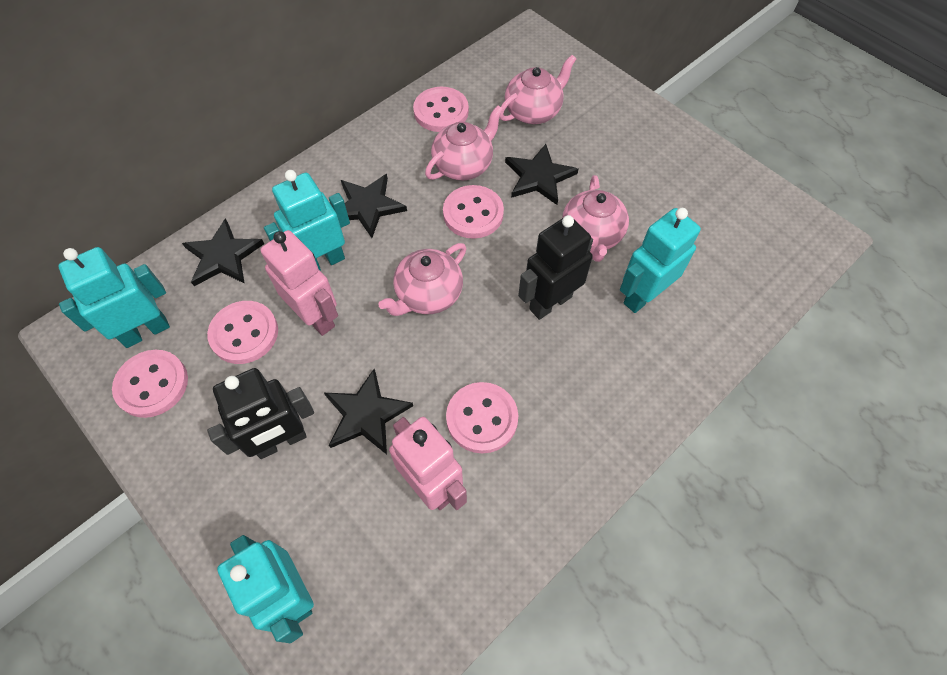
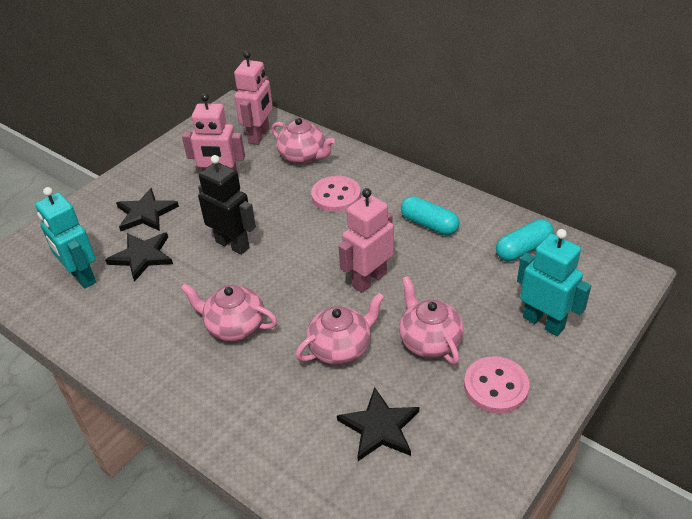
black robot: [207,368,314,459] [518,215,593,320] = 2 -> [198,155,256,255] = 1
black star: [182,218,264,286] [324,369,413,455] [341,174,407,238] [505,144,578,205] = 4 -> [105,232,173,282] [116,188,179,231] [337,387,419,461] = 3
pink button: [112,350,188,418] [207,301,278,364] [413,87,469,132] [443,185,504,239] [446,382,518,453] = 5 -> [311,176,361,212] [464,356,530,414] = 2
pink robot: [260,230,338,336] [389,417,467,510] = 2 -> [182,93,245,171] [234,51,273,145] [338,188,394,293] = 3
turquoise capsule: none = 0 -> [401,196,459,235] [496,219,554,261] = 2
turquoise robot: [58,247,170,348] [217,535,314,643] [264,170,350,271] [620,208,701,313] = 4 -> [35,187,96,289] [517,229,591,336] = 2

